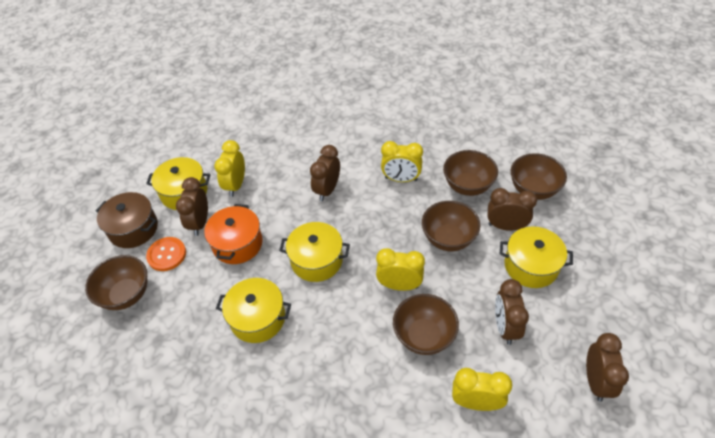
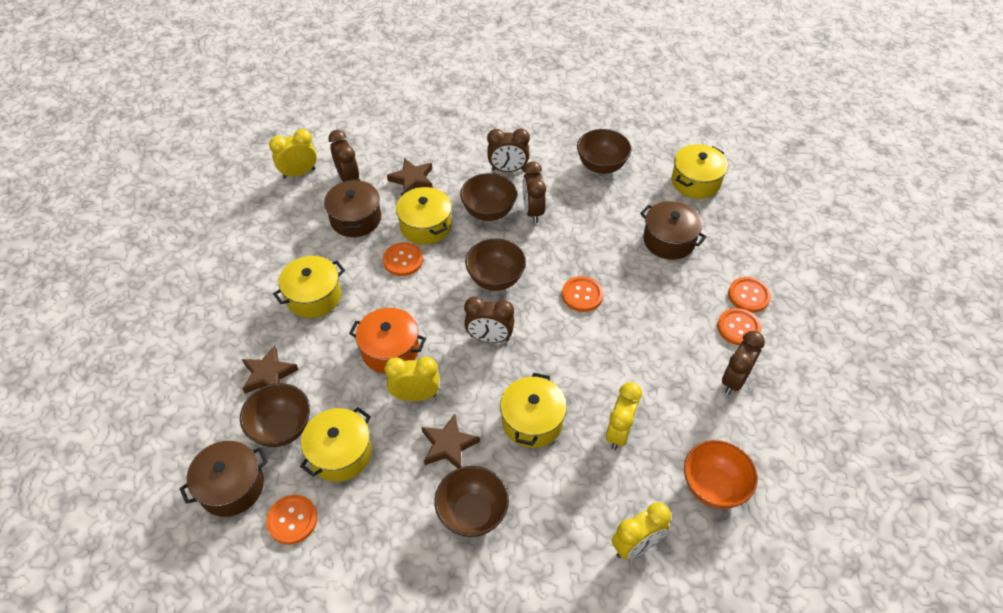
brown pot: [96,192,158,248] = 1 -> [180,441,268,517] [324,179,381,237] [640,201,707,260] = 3
brown star: none = 0 -> [242,345,299,394] [387,158,433,191] [421,414,480,468] = 3
orange bowl: none = 0 -> [684,440,758,509] = 1
orange button: [146,237,186,271] = 1 -> [266,495,317,544] [383,242,423,276] [562,276,603,312] [717,308,762,345] [728,277,771,312] = 5
yellow pot: [146,157,210,210] [216,278,291,343] [279,222,350,282] [500,226,573,288] = 4 -> [273,256,345,318] [300,407,372,482] [396,187,452,245] [500,373,567,448] [672,144,728,199] = 5

